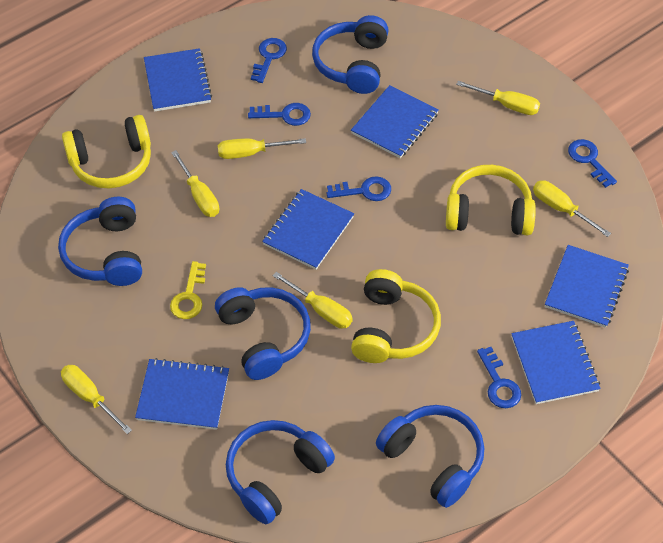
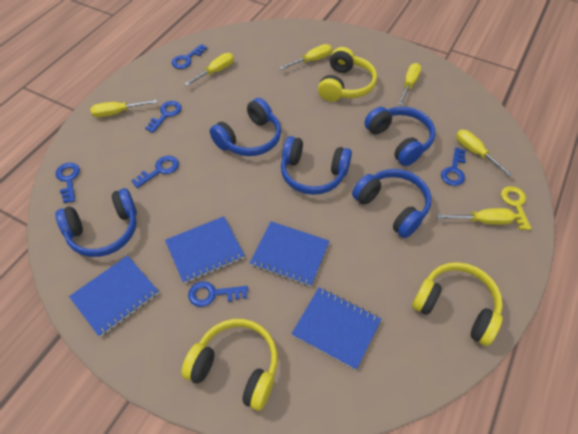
blue key: [248,103,311,126] [251,38,287,83] [327,176,391,201] [477,347,521,408] [568,139,617,188] = 5 -> [55,163,80,203] [131,156,179,188] [145,101,182,133] [172,44,207,69] [188,281,248,307] [441,147,466,186] = 6
blue notebook: [135,358,229,430] [144,48,212,112] [262,189,354,270] [351,85,439,158] [511,321,601,404] [545,245,629,328] = 6 -> [69,255,159,337] [165,216,245,284] [250,221,329,286] [292,287,381,370] = 4

